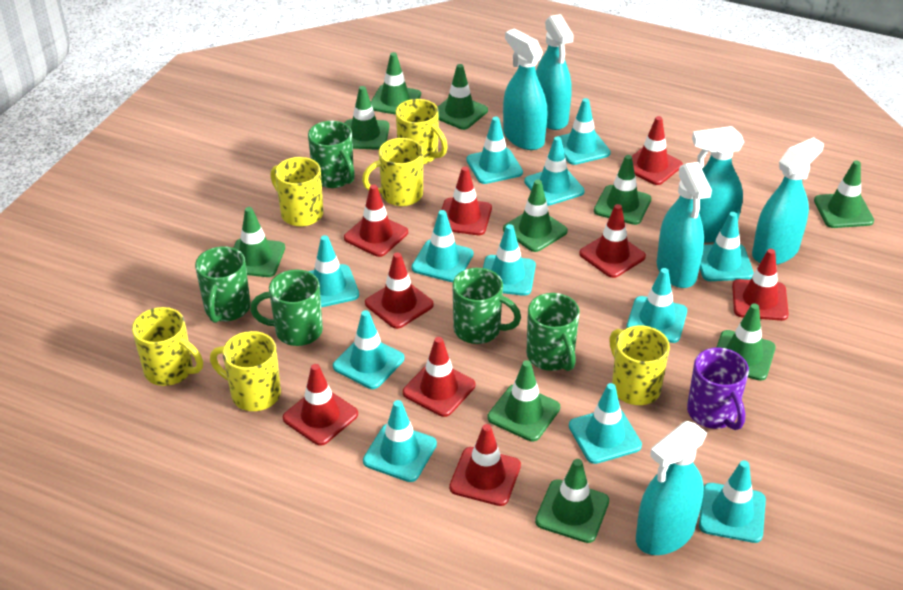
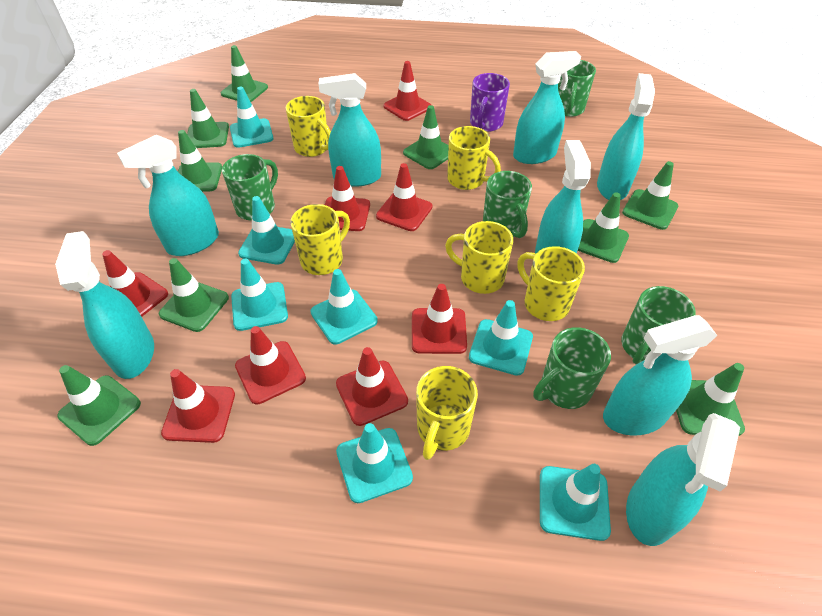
green traffic cone: [233,207,285,277] [345,86,389,150] [371,52,421,115] [438,64,488,130] [487,360,560,441] [503,180,568,252] [535,459,609,543] [594,155,652,225] [716,303,776,381] [814,160,874,228] = 10 -> [57,365,141,446] [159,258,229,332] [178,130,222,192] [187,89,229,148] [221,45,268,102] [403,105,449,169] [578,193,629,263] [622,161,678,230] [676,363,745,436] = 9
red traffic cone: [283,364,358,446] [344,184,408,257] [365,252,434,329] [403,337,475,417] [441,166,492,235] [449,424,521,506] [579,204,646,278] [632,116,683,185] [732,249,789,321] = 9 -> [102,250,168,317] [161,369,235,443] [235,326,306,404] [325,166,370,231] [336,347,408,426] [376,163,433,231] [383,61,431,121] [412,284,467,354] = 8
turquoise spray bottle: [503,29,547,150] [536,14,574,130] [636,421,707,555] [657,162,712,288] [692,126,744,243] [752,137,824,265] = 6 -> [55,231,154,379] [117,135,219,256] [318,73,381,187] [513,51,581,164] [535,140,591,253] [597,73,655,200] [603,315,717,436] [626,413,740,546] = 8
turquoise traffic cone: [308,235,359,307] [333,310,404,389] [363,400,437,482] [411,210,473,282] [466,117,523,184] [483,224,536,296] [524,136,585,206] [558,98,611,165] [569,383,642,464] [626,268,687,343] [699,460,766,543] [700,212,754,281] = 12 -> [230,87,274,148] [231,258,288,331] [238,196,295,265] [310,269,378,345] [336,423,413,503] [469,300,533,376] [540,464,611,541] = 7

